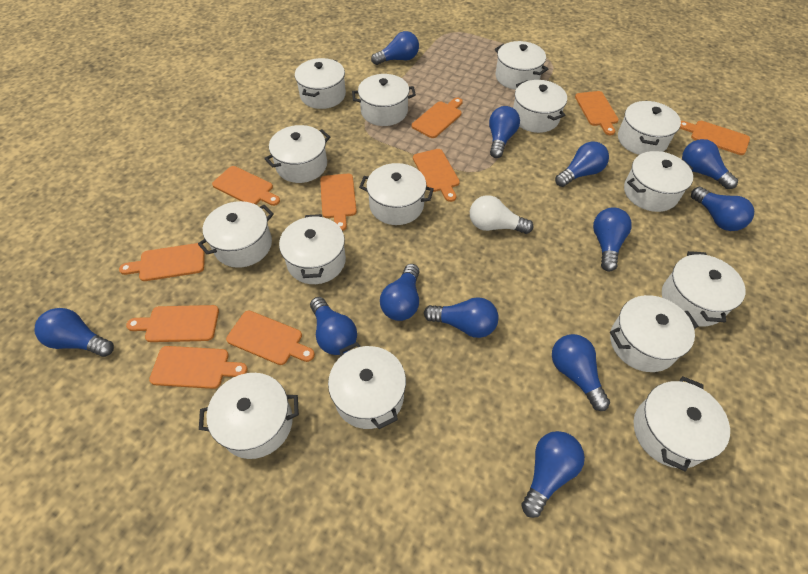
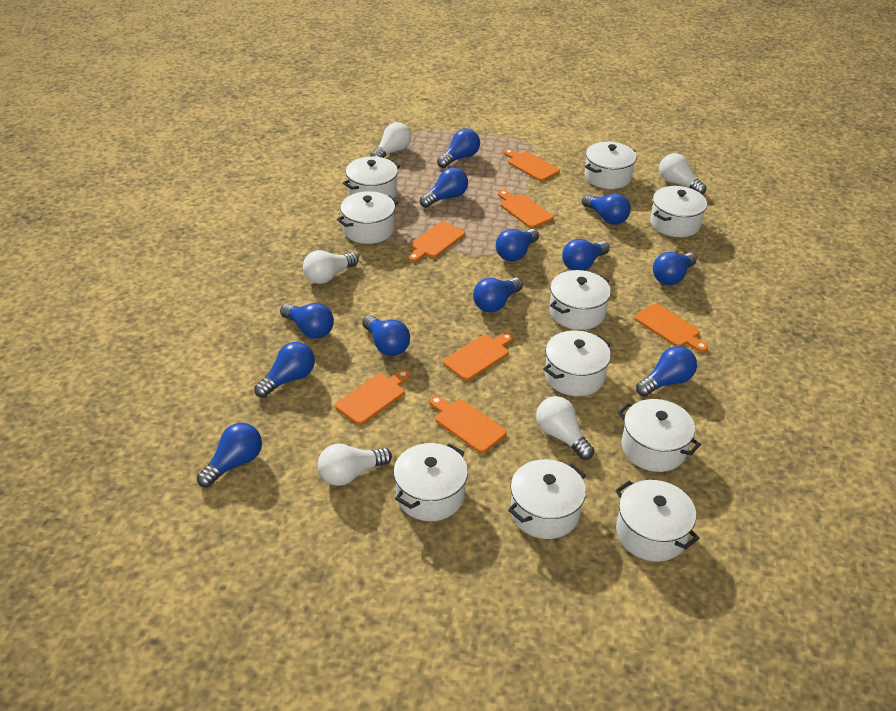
orange cutting board: [119,243,205,281] [126,305,219,342] [149,346,248,389] [212,166,280,206] [226,311,315,365] [320,174,357,231] [411,98,463,138] [413,149,460,202] [575,91,619,135] [680,121,750,155] = 10 -> [335,370,410,425] [408,222,465,262] [429,396,507,453] [443,332,514,381] [498,190,553,228] [504,149,560,181] [635,303,708,352] = 7
white light bulb: [470,195,533,234] = 1 -> [303,250,358,284] [318,444,392,486] [370,122,411,158] [536,396,594,460] [659,153,706,194] = 5
white pot: [198,201,274,268] [199,373,299,459] [264,125,330,183] [279,214,346,284] [295,58,346,109] [328,342,406,429] [352,74,416,126] [359,163,434,225] [495,41,548,90] [513,80,567,133] [610,295,698,372] [618,100,681,155] [624,151,693,212] [633,376,730,471] [662,251,746,326] = 15 -> [337,191,399,244] [343,157,400,198] [394,443,468,521] [508,459,586,539] [543,330,611,396] [549,270,611,330] [584,142,636,189] [615,480,700,562] [618,399,701,472] [650,186,707,237] = 10

